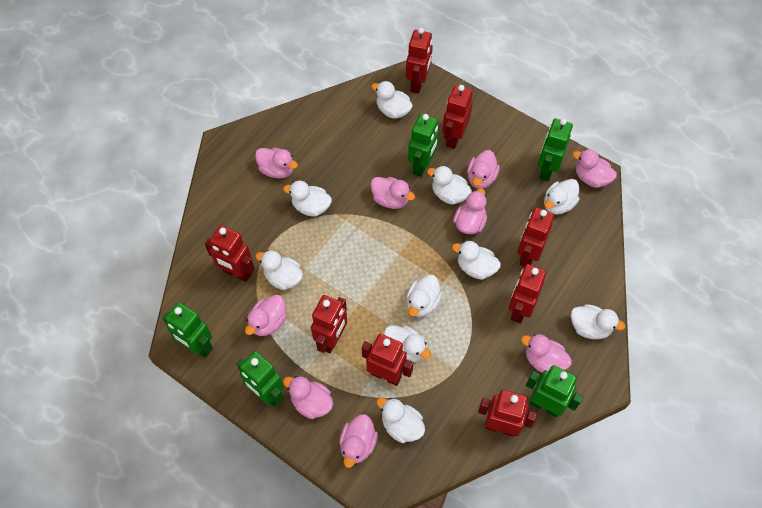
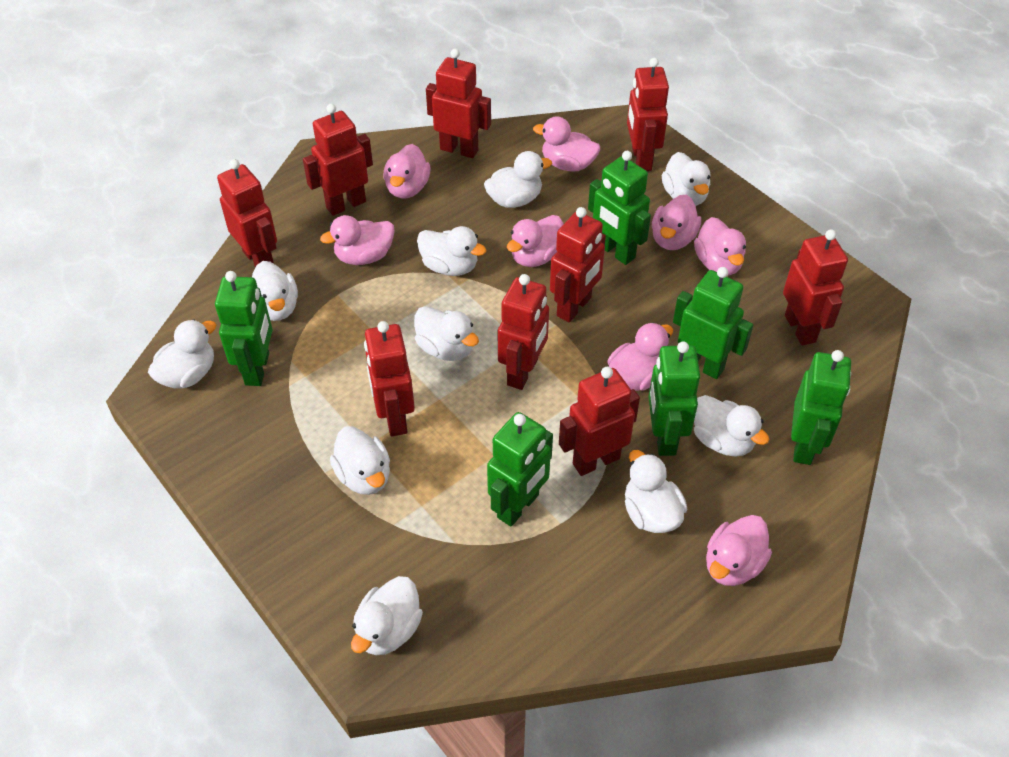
green robot: [163,302,213,358] [237,351,284,406] [408,114,439,177] [526,365,583,417] [538,118,573,181] = 5 -> [215,271,272,386] [487,412,553,526] [588,151,651,265] [648,341,700,456] [673,267,753,379] [791,350,851,465] = 6
pink duck: [245,295,287,336] [255,148,298,179] [283,376,333,419] [339,414,378,468] [371,177,415,209] [453,188,487,234] [467,150,500,189] [521,334,572,373] [572,149,617,188] = 9 -> [320,215,395,265] [384,144,430,198] [507,215,564,267] [533,116,600,172] [608,322,673,391] [652,194,701,250] [694,217,746,276] [706,515,772,586] = 8
red robot: [205,225,255,282] [311,295,347,353] [362,334,414,386] [406,28,433,94] [442,85,473,149] [478,390,537,437] [508,264,546,323] [517,207,554,267] = 8 -> [217,159,277,267] [303,104,373,216] [364,321,415,437] [426,49,491,158] [498,274,549,390] [550,207,606,323] [559,367,640,476] [627,58,669,171] [783,229,848,345] = 9

